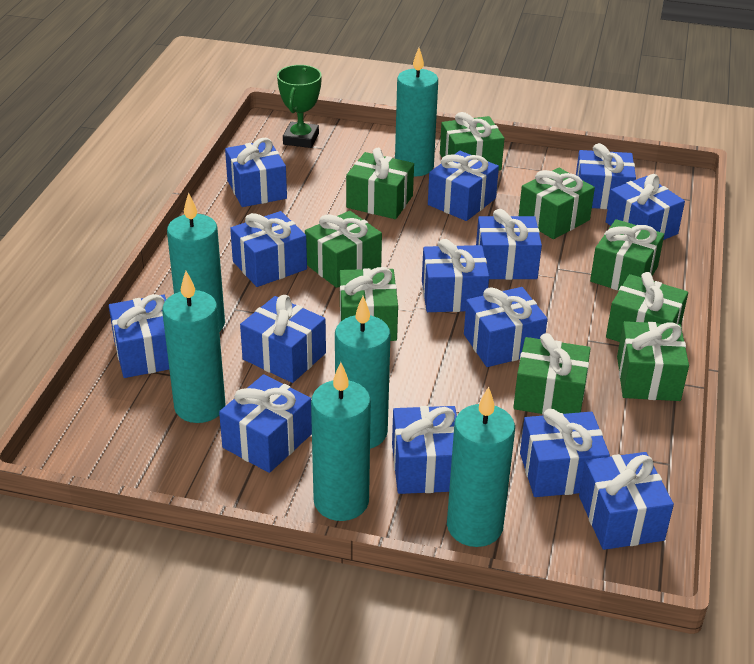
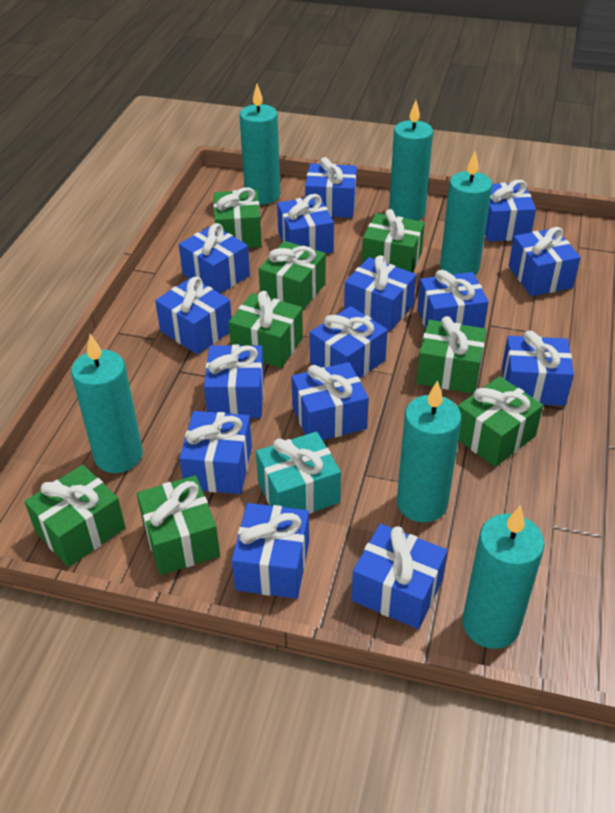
blue gift: [109,294,169,378] [219,374,312,473] [225,138,287,207] [230,211,307,287] [240,295,326,383] [392,406,457,494] [422,239,489,312] [428,151,499,221] [464,287,547,367] [476,209,542,280] [520,409,610,497] [576,143,636,209] [579,452,674,550] [606,174,685,240] = 14 -> [155,277,232,355] [179,223,250,293] [179,411,252,494] [204,345,264,418] [232,503,309,599] [277,194,334,254] [291,362,369,440] [305,157,357,218] [310,306,388,379] [344,255,416,331] [352,523,448,629] [417,270,489,328] [485,180,536,241] [502,331,574,406] [509,227,581,296] = 15
green gift: [305,211,382,288] [340,267,398,341] [346,148,414,219] [440,112,504,170] [513,333,591,415] [519,168,595,239] [590,219,664,291] [606,272,688,342] [617,321,689,401] = 9 -> [24,465,126,567] [137,475,220,575] [214,187,262,248] [229,291,303,368] [259,241,326,312] [362,209,425,273] [416,316,486,394] [458,376,543,467] = 8
green trophy: [277,65,322,148] = 1 -> none = 0
turquoise gift: none = 0 -> [256,432,341,514] = 1

